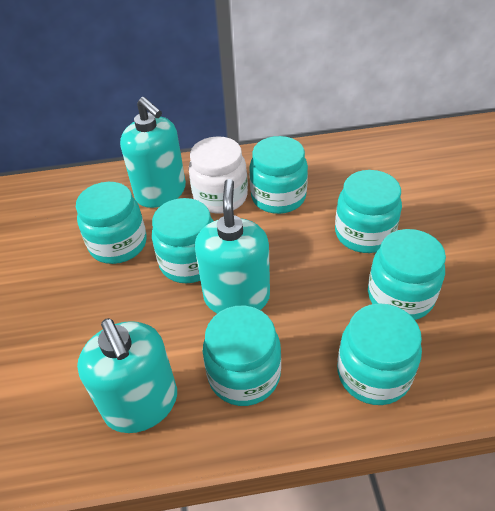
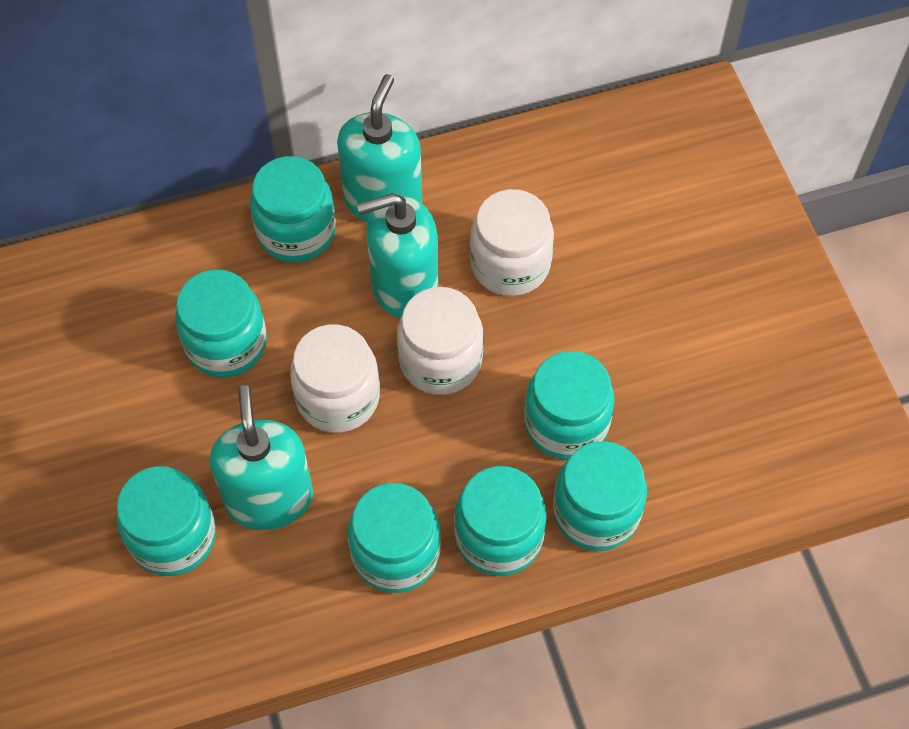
white jar: [188,136,248,213] = 1 -> [290,324,380,433] [397,287,483,395] [470,189,554,296] = 3

